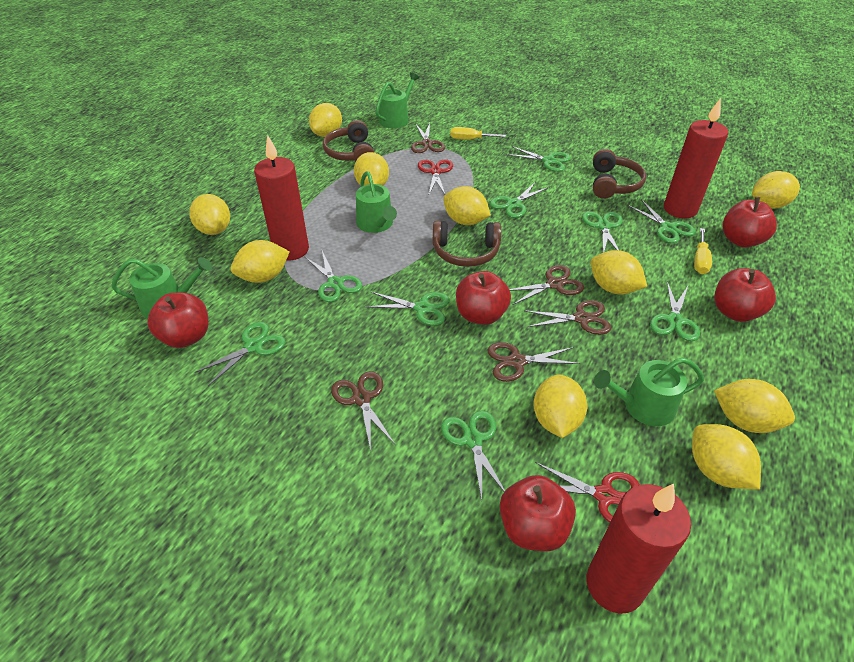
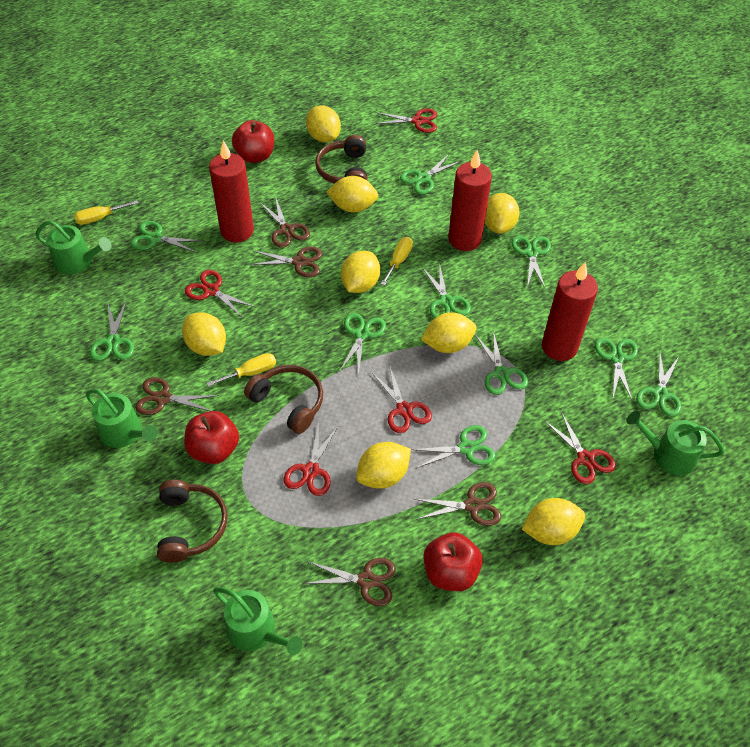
green scissors: [195,322,286,386] [304,251,363,302] [365,292,450,326] [441,411,505,500] [490,181,550,218] [506,146,571,172] [582,211,623,253] [628,199,696,243] [650,282,700,341] = 9 -> [90,300,134,361] [130,221,204,253] [339,313,386,375] [400,153,462,195] [411,425,496,469] [422,262,471,318] [475,330,528,395] [512,236,551,290] [595,338,638,402] [636,351,681,417] = 10
red apple: [147,293,209,348] [456,271,511,325] [500,475,576,551] [714,268,776,322] [722,197,777,248] = 5 -> [184,411,239,464] [232,120,274,163] [423,532,483,591] = 3
red scissors: [418,159,453,196] [535,462,640,523] = 2 -> [185,270,255,319] [283,422,338,496] [372,365,432,433] [375,109,437,133] [544,412,616,484] = 5
yellow lemon: [189,194,230,235] [231,240,289,283] [309,103,342,137] [354,152,389,186] [443,186,491,225] [533,374,587,438] [591,250,647,294] [692,424,761,489] [714,379,795,433] [752,171,800,209] = 10 -> [182,312,226,356] [306,105,341,142] [326,176,378,212] [341,251,380,293] [356,442,411,489] [421,312,476,353] [485,193,520,234] [522,498,585,545] = 8
yellow screwdriver: [450,127,506,140] [694,228,712,274] = 2 -> [74,200,138,225] [207,353,276,387] [381,237,413,286] = 3

